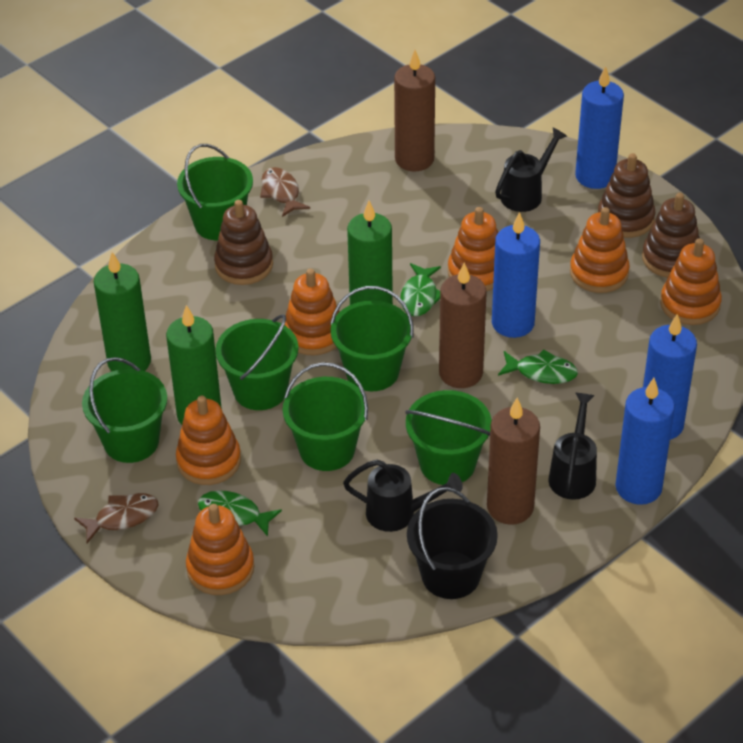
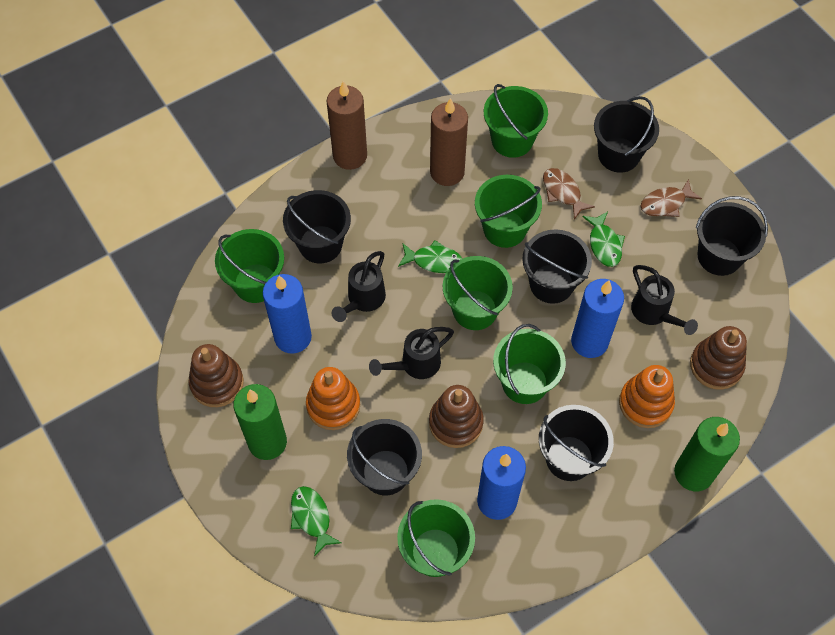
black bucket: [407,487,498,599] = 1 -> [283,190,351,263] [347,419,422,495] [522,229,592,304] [539,405,614,481] [594,96,659,173] [696,196,768,276] = 6
blue candle: [492,212,540,338] [575,66,624,189] [615,378,675,505] [643,314,697,440] = 4 -> [263,274,312,354] [477,446,526,520] [571,279,624,358] = 3
brown candle: [394,50,435,172] [439,262,487,388] [487,398,540,525] = 3 -> [327,81,367,170] [430,98,468,186] = 2
green candle: [94,252,151,371] [166,305,222,425] [347,201,393,305] = 3 -> [233,384,287,460] [674,417,740,491] = 2
orange stacking toy: [176,396,241,485] [186,504,254,595] [285,268,340,356] [448,207,498,291] [570,207,630,293] [660,238,722,325] = 6 -> [306,367,360,430] [619,365,675,428] = 2

